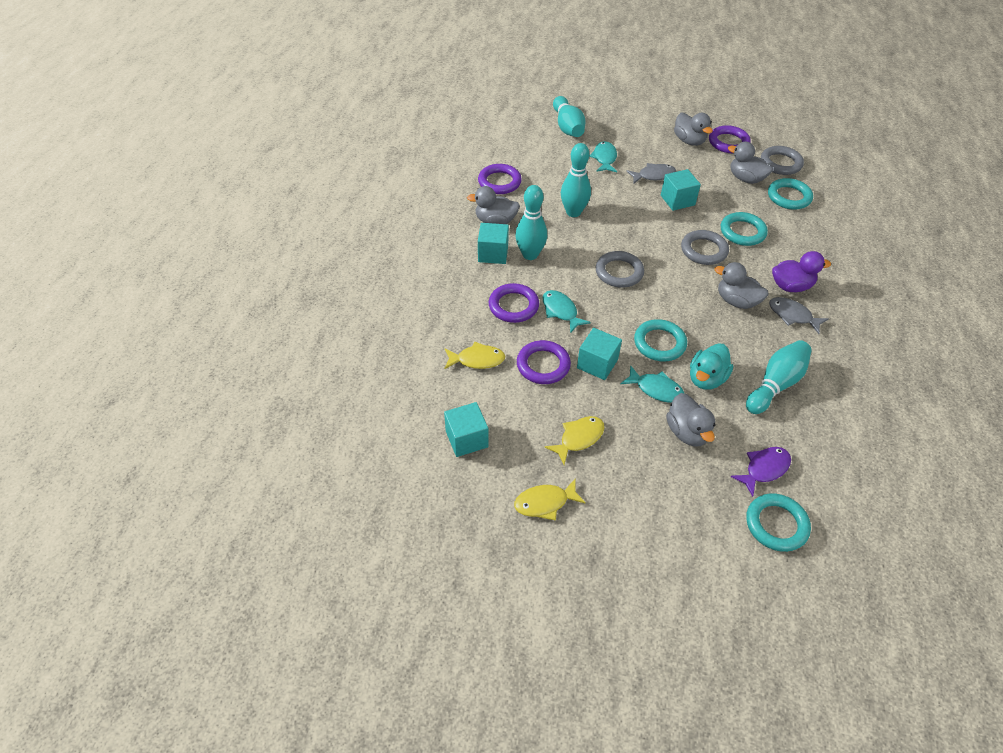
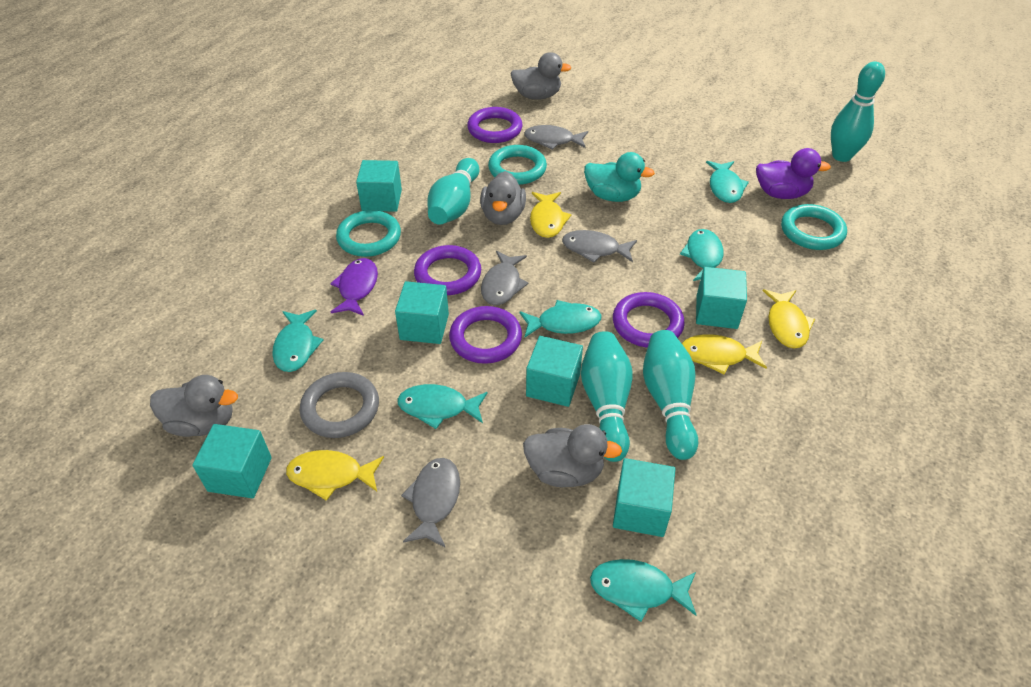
grey duck: [467,186,520,224] [666,393,716,447] [674,112,713,146] [714,262,768,309] [728,142,773,184] = 5 -> [150,375,238,437] [480,171,526,225] [510,52,572,100] [523,424,622,487] = 4
grey fish: [626,163,676,183] [769,297,828,334] = 2 -> [401,458,460,548] [481,251,528,305] [524,125,588,150] [562,230,637,263] = 4
grey ring: [595,251,644,288] [681,230,729,265] [761,146,804,175] = 3 -> [300,372,379,438] = 1
turquoise cube: [444,402,488,457] [478,223,509,264] [577,328,622,380] [661,169,701,211] = 4 -> [192,424,272,498] [356,160,402,212] [395,281,449,344] [526,336,583,407] [613,458,675,537] [696,267,747,329] = 6
turquoise fish: [542,290,591,333] [589,141,617,172] [620,365,685,403] = 3 -> [272,310,323,372] [397,384,488,429] [519,300,601,338] [590,559,696,622] [680,229,724,281] [706,161,749,203] = 6
turquoise ring: [634,319,687,361] [721,212,768,246] [746,493,811,552] [768,178,813,210] = 4 -> [336,210,401,257] [488,145,547,185] [781,204,847,250] = 3
yellow fish: [445,342,505,369] [514,479,586,521] [545,416,605,465] = 3 -> [286,450,384,501] [530,192,572,238] [682,334,767,375] [763,289,815,349] = 4

